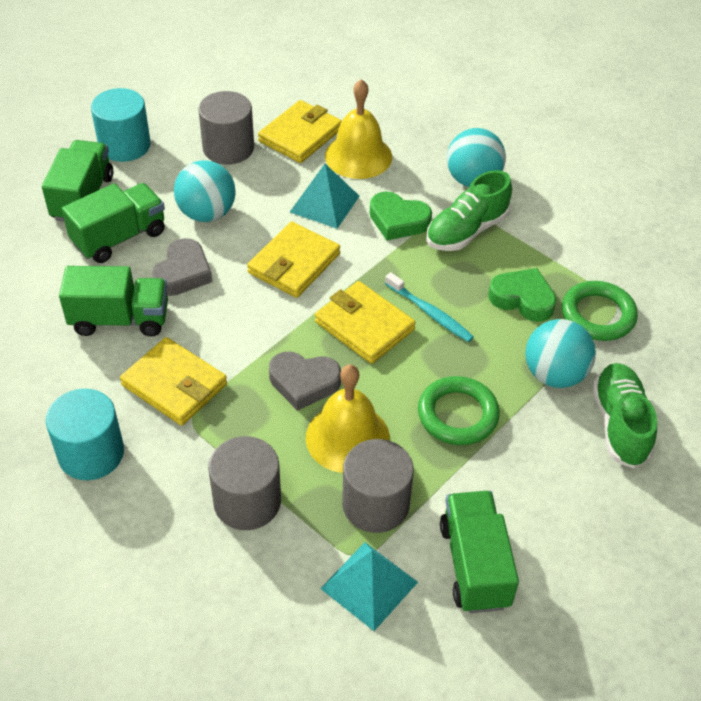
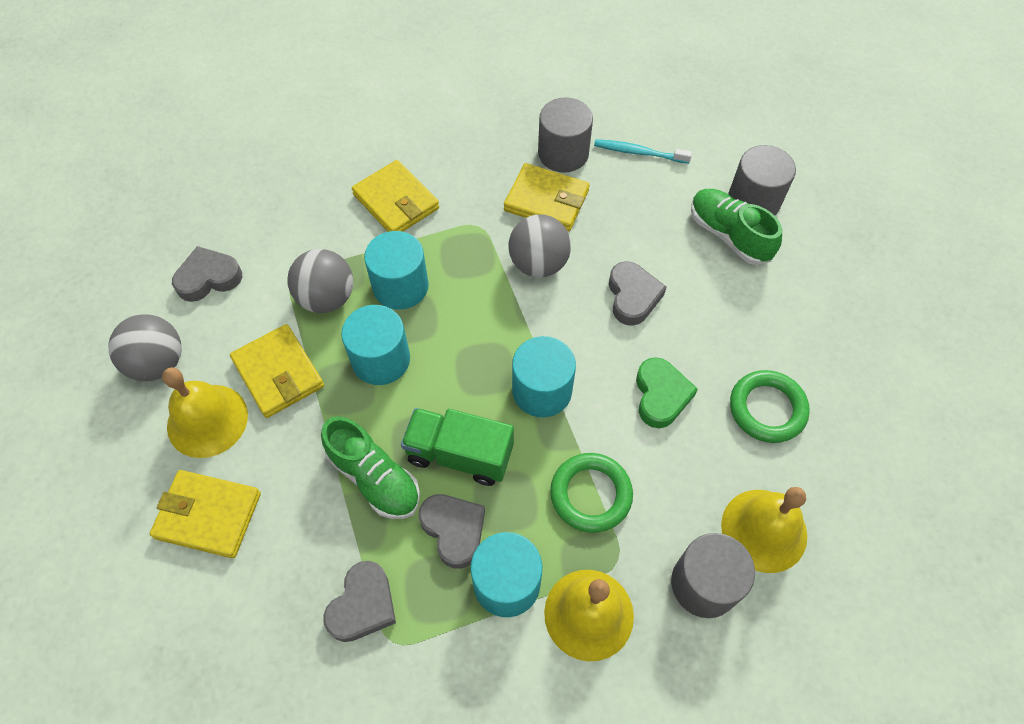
green heart: [370,191,432,241] [488,268,557,322] = 2 -> [636,357,698,428] = 1
green truck: [42,140,113,222] [59,266,168,337] [62,183,165,263] [440,491,519,613] = 4 -> [401,408,514,486] = 1
grey ball: none = 0 -> [108,314,182,381] [287,249,353,313] [509,214,571,277] = 3
grey heart: [152,238,212,296] [269,352,341,411] = 2 -> [172,246,242,302] [323,561,396,642] [418,494,485,569] [609,261,667,326] = 4
turquoise ball: [174,160,236,222] [447,128,506,187] [525,319,596,388] = 3 -> none = 0
turquoise cylinder: [46,389,124,480] [91,88,151,162] = 2 -> [341,305,410,385] [364,231,429,310] [470,532,542,617] [512,336,576,417] = 4
turquoise pyramid: [290,164,360,229] [320,542,418,631] = 2 -> none = 0
yellow bell: [306,364,390,473] [325,79,392,179] = 2 -> [162,367,248,458] [544,570,634,661] [721,487,807,573] = 3

